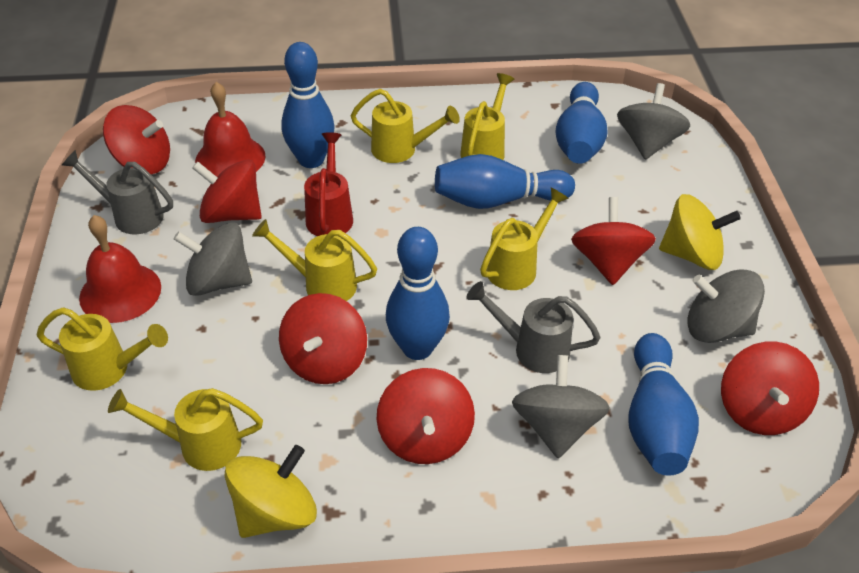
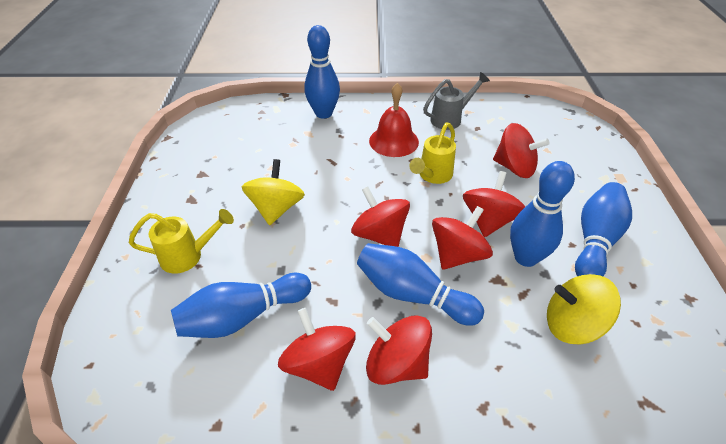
grey spinning top: [174,222,252,296] [512,355,610,458] [617,83,690,160] [688,269,765,343] = 4 -> none = 0
grey watering can: [62,150,173,234] [466,281,600,373] = 2 -> [423,72,490,130] = 1
red bell: [79,215,161,323] [195,82,266,177] = 2 -> [369,83,419,157] = 1
red watering can: [304,132,353,236] = 1 -> none = 0
yellow watering can: [37,307,168,391] [108,388,263,471] [252,219,377,301] [351,89,460,163] [460,73,514,160] [480,187,569,290] = 6 -> [129,209,234,274] [409,123,456,184] = 2

